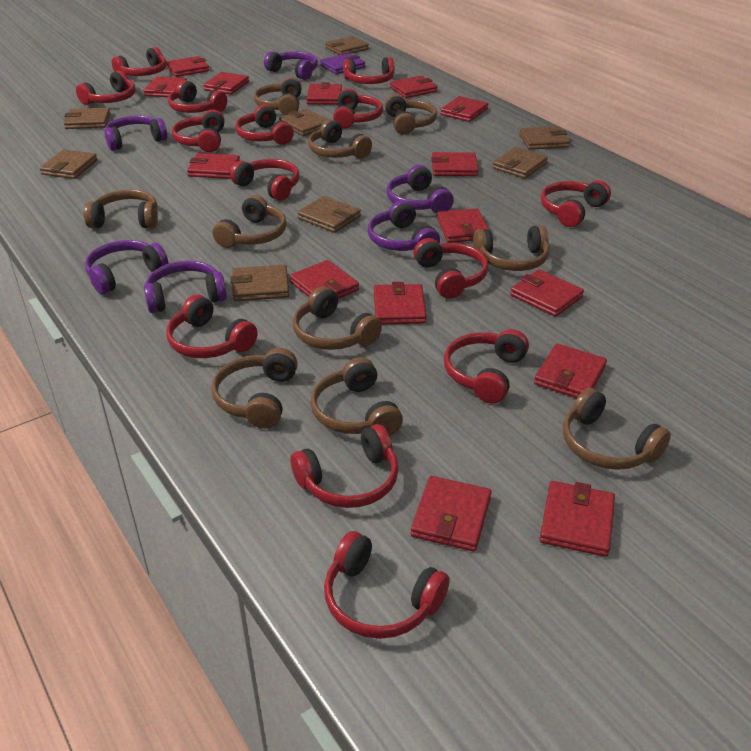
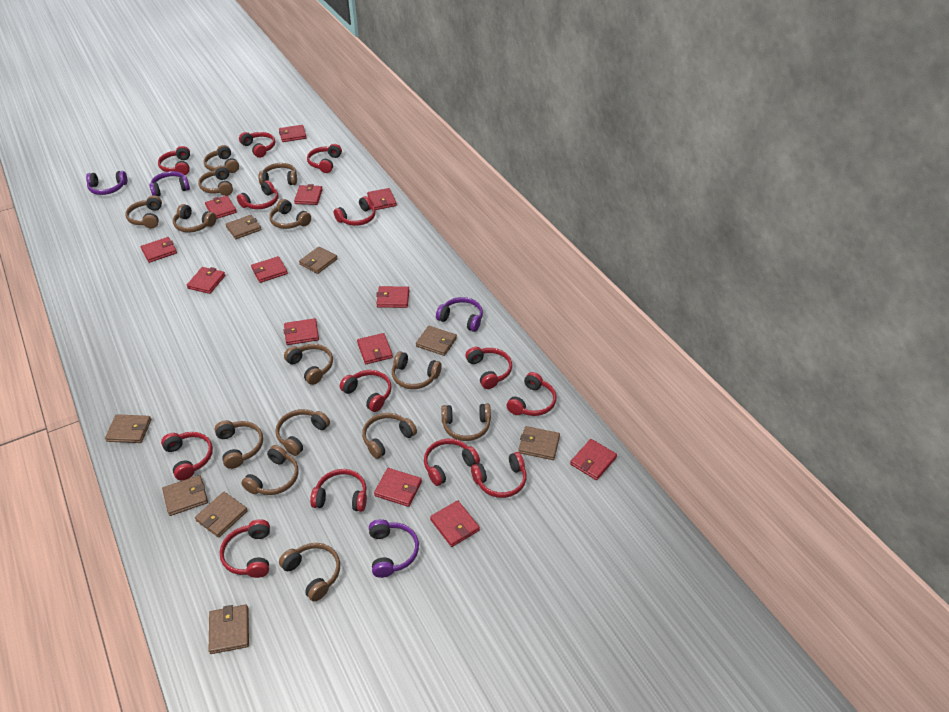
brown headphones: [84,189,158,228] [211,348,298,429] [213,195,287,248] [254,77,302,115] [293,286,382,350] [308,119,372,159] [310,357,403,436] [385,94,437,135] [473,225,550,271] [563,388,671,470] = 10 -> [125,195,162,228] [173,204,216,232] [198,165,233,196] [204,145,239,173] [215,420,263,469] [242,445,299,495] [258,163,297,185] [269,199,311,229] [276,409,330,456] [279,543,340,602] [284,344,333,385] [362,413,417,459] [392,351,442,389] [441,403,491,441] = 14
purple headphones: [85,240,168,294] [104,115,167,151] [144,261,227,313] [264,51,318,80] [368,200,440,251] [387,165,454,213] = 6 -> [86,171,128,195] [149,171,190,196] [369,519,419,578] [436,297,483,332] = 4
purple wallet: [320,53,365,74] = 1 -> none = 0
red headphones: [76,71,136,105] [112,47,167,76] [166,295,257,358] [168,80,227,113] [172,109,225,152] [230,159,300,201] [235,104,294,145] [291,424,399,508] [324,531,449,639] [333,88,383,129] [343,57,395,84] [414,238,488,299] [444,329,529,404] [541,180,611,227] = 14 -> [158,146,190,175] [161,432,213,481] [220,519,270,578] [237,180,278,209] [239,132,275,158] [307,144,342,173] [310,469,367,512] [334,196,375,226] [340,370,392,412] [424,439,480,486] [465,347,512,389] [471,452,527,498] [507,372,556,416] = 13
red wallet: [143,76,187,97] [166,56,209,77] [187,153,240,179] [203,72,249,94] [290,260,359,299] [306,82,342,105] [374,282,427,324] [390,76,438,98] [411,476,491,551] [431,152,479,176] [437,208,490,243] [440,96,488,122] [510,269,584,317] [534,343,607,398] [540,481,615,557] = 15 -> [141,237,177,263] [187,267,225,294] [205,196,237,219] [251,256,288,283] [279,125,307,142] [284,318,319,345] [294,184,323,205] [357,333,393,364] [367,188,397,210] [374,468,422,507] [376,286,409,308] [430,500,480,547] [570,439,617,480] = 13

